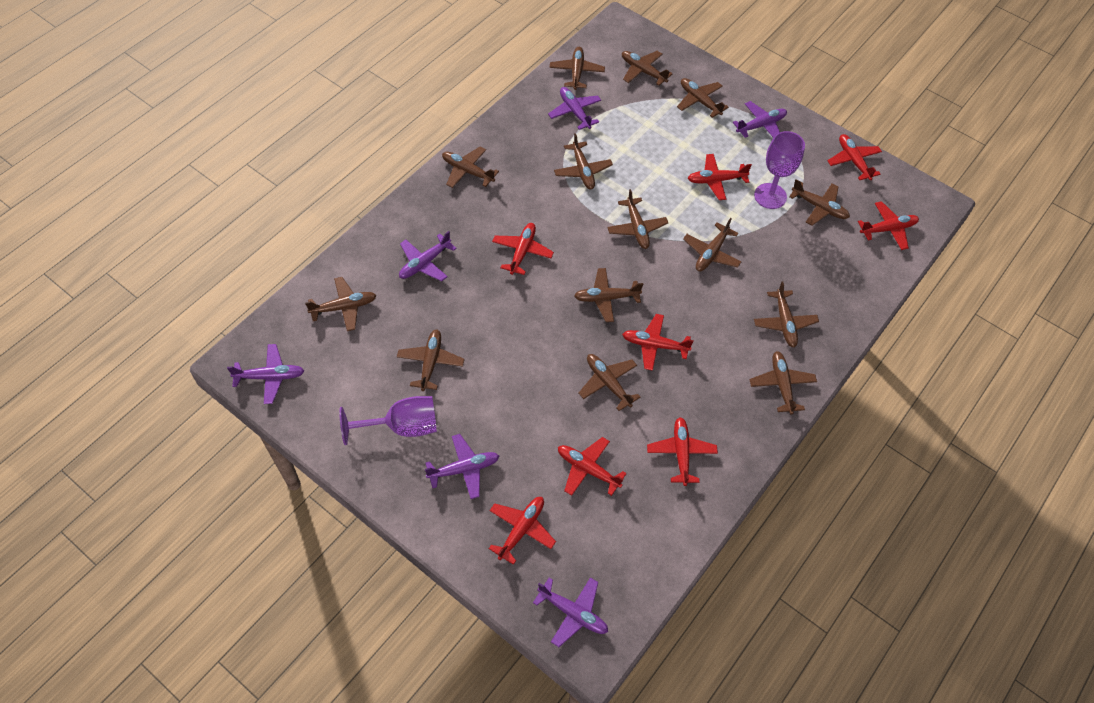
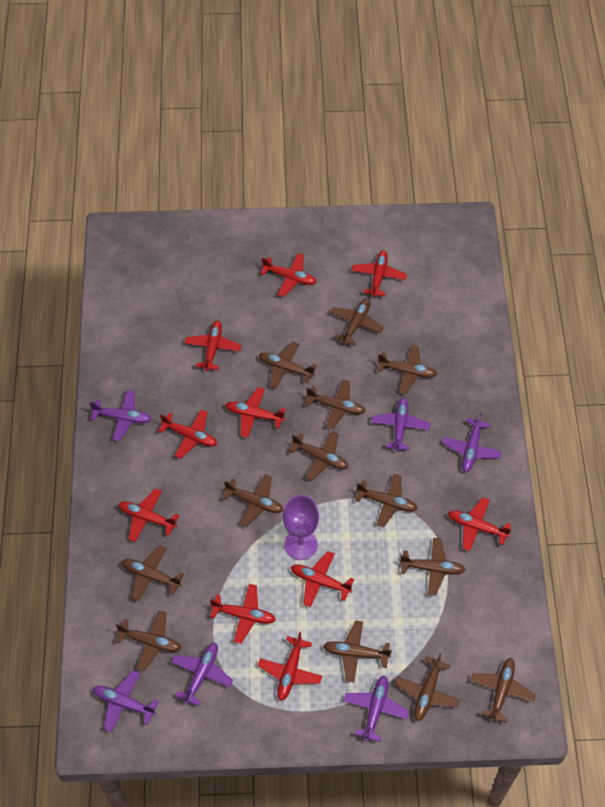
brown plane: [305,277,377,331] [397,330,465,391] [442,147,499,188] [550,47,605,90] [554,133,613,189] [574,268,643,322] [579,354,641,411] [607,189,668,249] [622,51,673,86] [677,78,729,118] [683,218,741,271] [749,351,817,415] [754,281,819,347] [789,179,850,226] = 14 -> [115,610,182,671] [122,546,184,601] [222,474,284,527] [259,342,317,389] [289,431,348,481] [305,380,365,429] [323,620,392,683] [330,299,384,346] [355,474,418,528] [377,345,437,394] [395,654,460,721] [400,538,466,596] [470,658,536,723] = 13
purple goblet: [339,396,437,445] [754,131,805,209] = 2 -> [283,495,319,560] = 1
red plane: [489,497,556,565] [492,223,554,275] [558,437,627,496] [622,314,694,371] [647,417,718,486] [688,154,752,200] [827,134,882,180] [858,201,919,250] = 8 -> [118,488,179,542] [158,409,217,459] [184,321,241,371] [210,584,276,644] [225,387,285,438] [258,632,322,701] [260,253,316,297] [291,551,354,607] [352,250,407,297] [448,498,511,551] = 10

